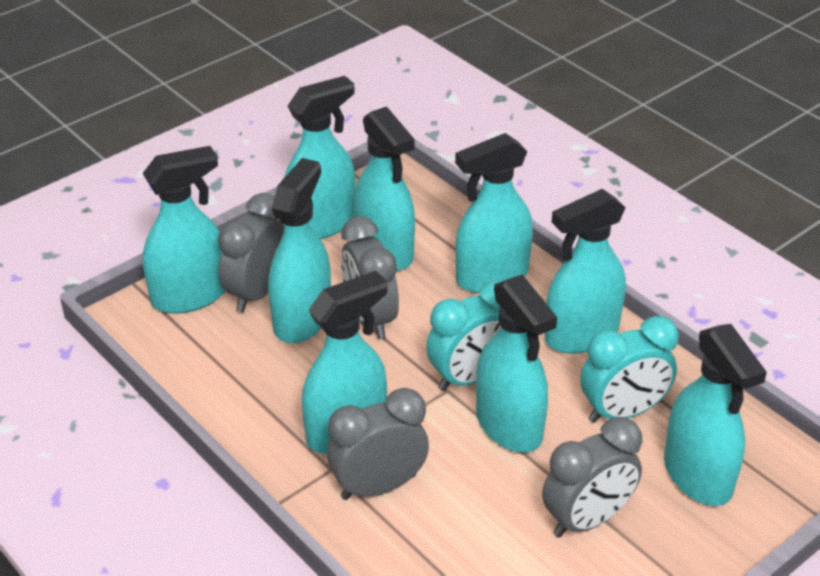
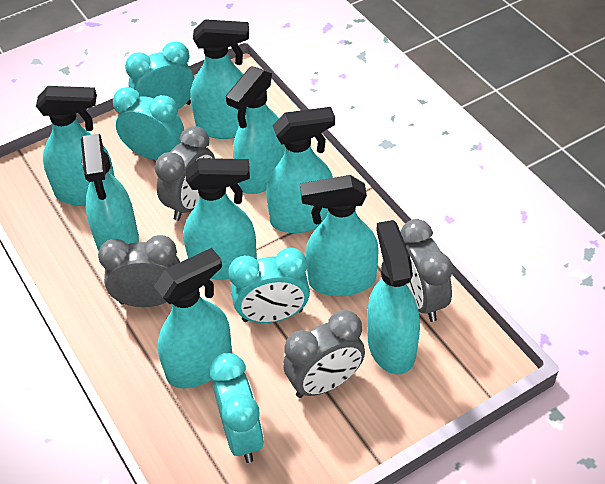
turquoise clock: [426,280,502,391] [580,316,678,423] = 2 -> [113,87,184,160] [125,41,195,109] [210,353,264,463] [229,248,310,323] = 4

